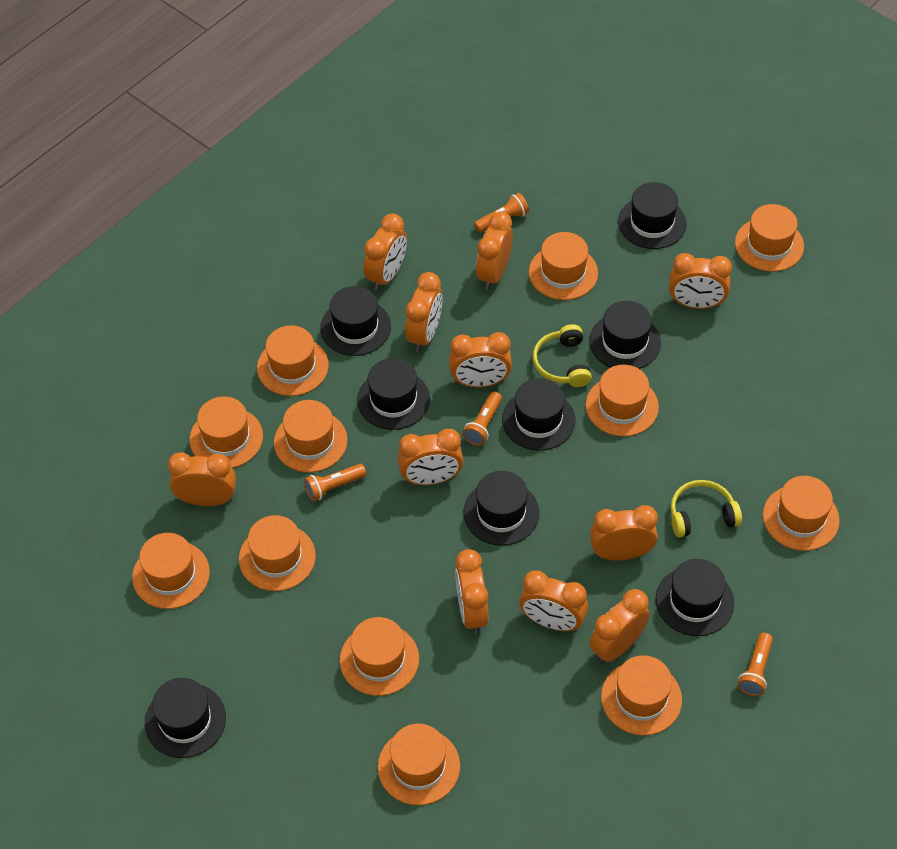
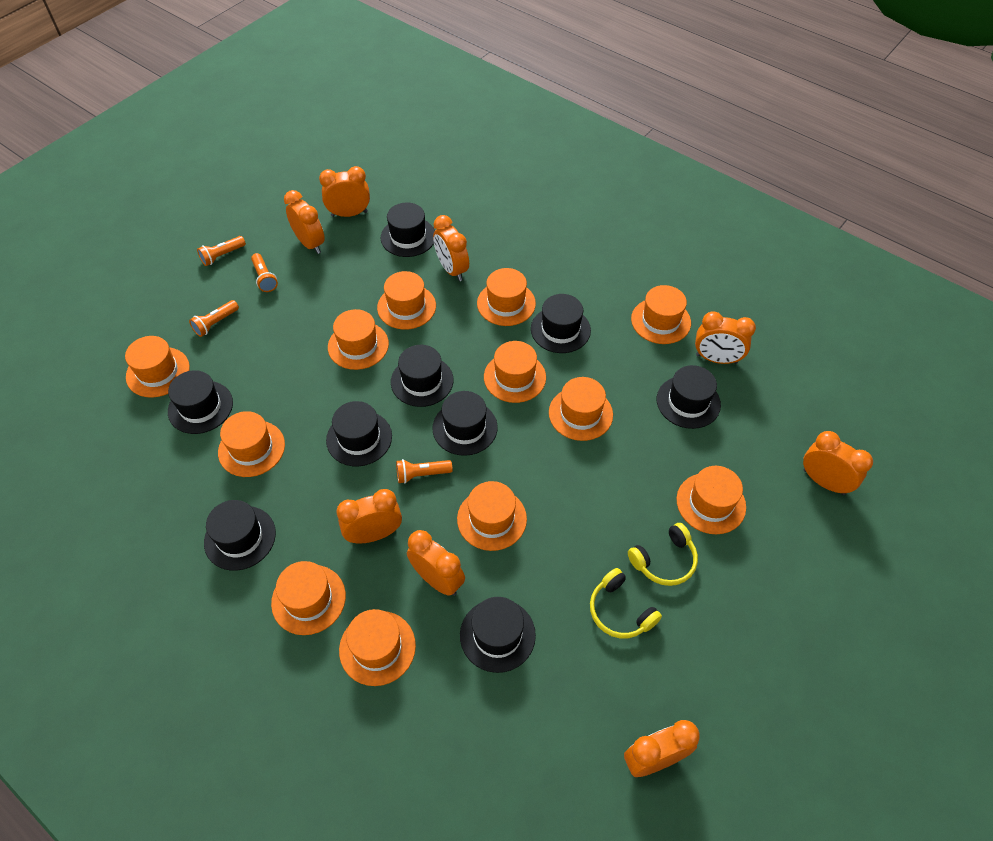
black hat: [145,678,226,758] [320,286,391,356] [357,358,430,430] [463,471,539,546] [502,378,576,451] [589,301,661,369] [618,182,687,249] [656,559,734,636] = 8 -> [168,370,233,434] [204,500,276,570] [326,401,392,466] [380,202,435,257] [391,345,453,407] [432,391,498,456] [460,597,536,673] [531,294,591,353] [657,365,721,429] = 9
orange clock: [168,452,236,506] [363,213,407,291] [398,429,463,485] [405,272,443,352] [449,332,512,387] [455,549,489,634] [476,211,513,290] [519,570,588,631] [589,589,650,664] [590,505,658,561] [669,253,732,309] = 11 -> [284,190,325,254] [319,166,370,217] [336,489,402,544] [407,530,465,596] [433,215,469,281] [624,720,700,777] [695,311,756,364] [803,431,873,495] = 8

